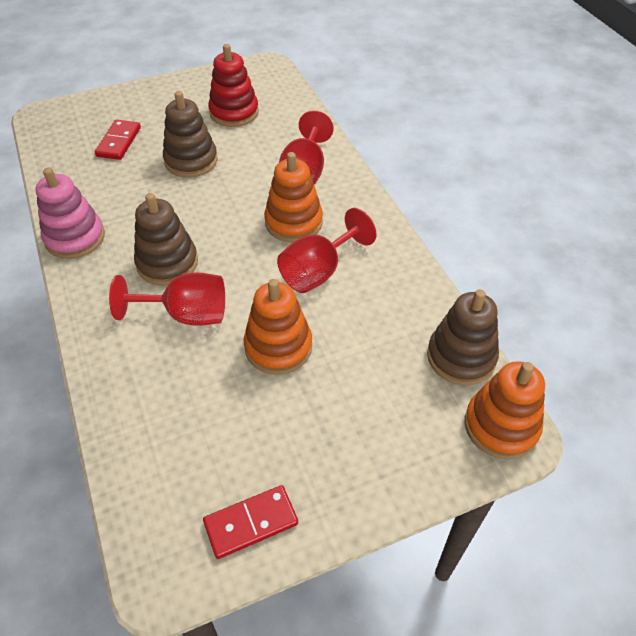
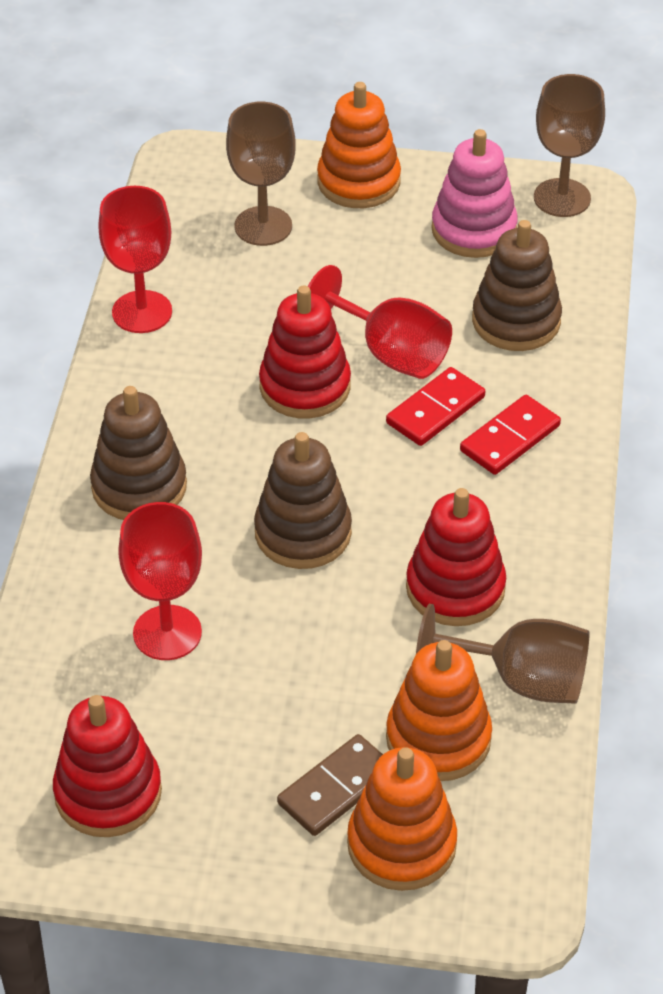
brown domino: none = 0 -> [277,734,383,836] = 1
brown goblet: none = 0 -> [226,102,296,246] [416,604,589,704] [534,74,605,217] = 3
red stacking toy: [208,44,259,127] = 1 -> [53,695,162,837] [259,285,351,418] [406,488,506,626] = 3

